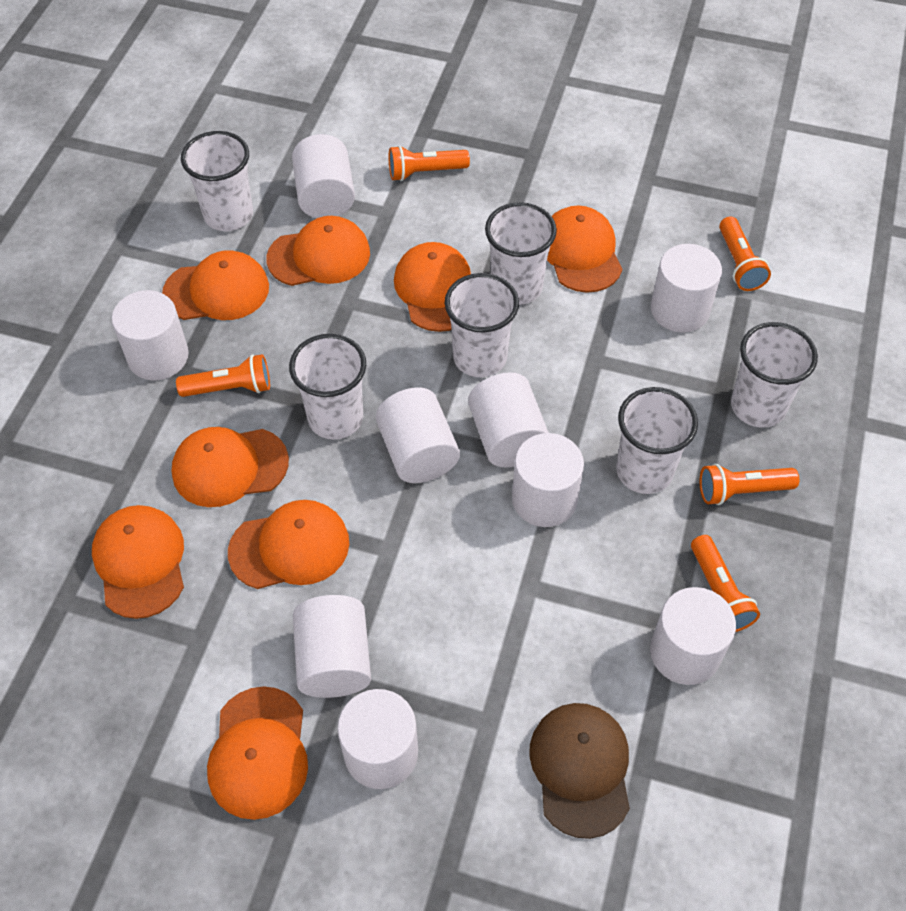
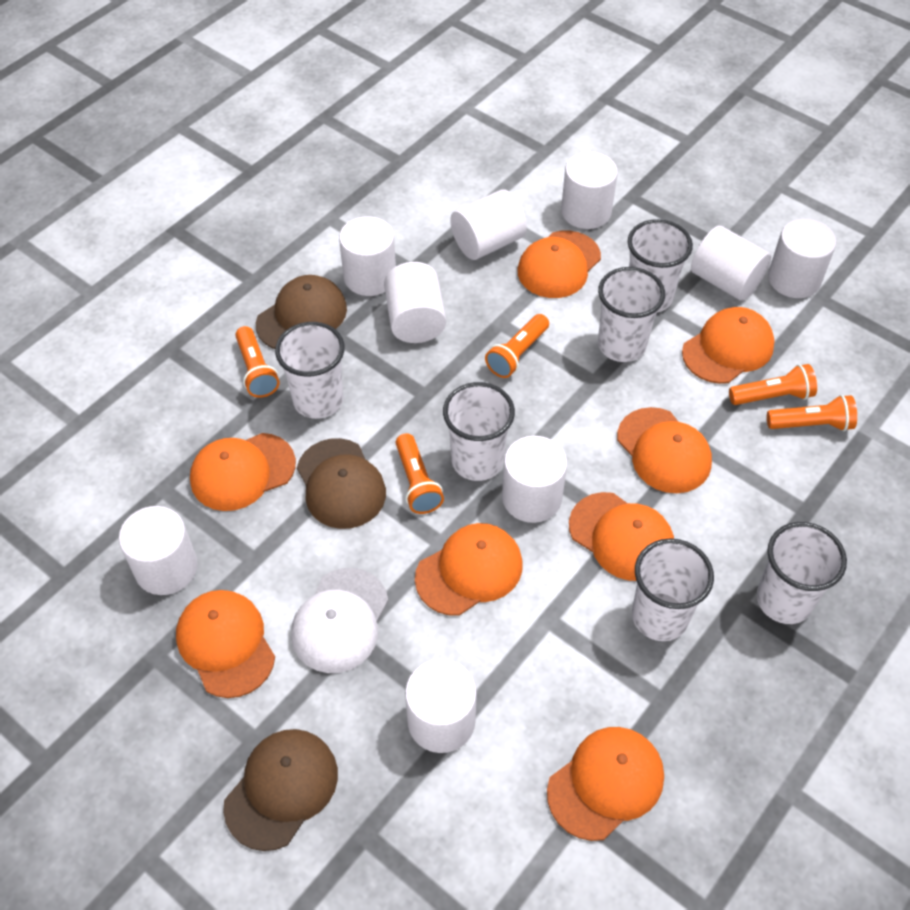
brown cap: [529,703,630,839] = 1 -> [223,729,338,851] [256,275,347,349] [297,438,386,529] = 3
white cap: none = 0 -> [291,568,388,673] = 1

